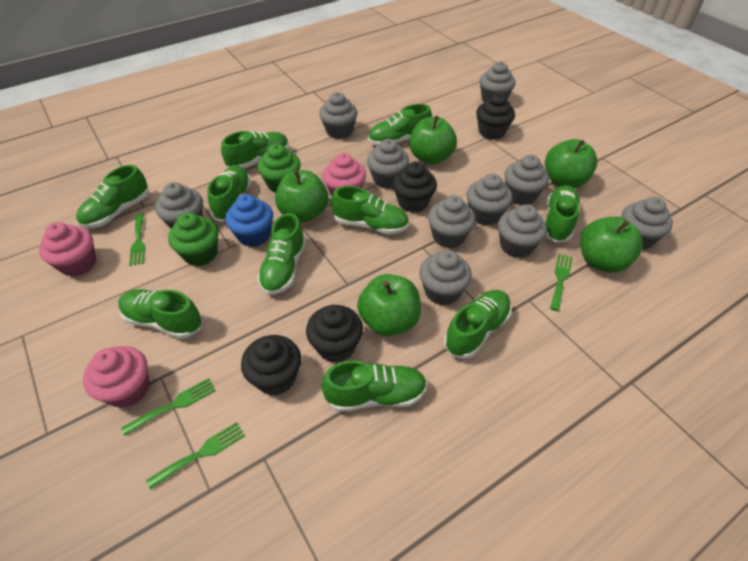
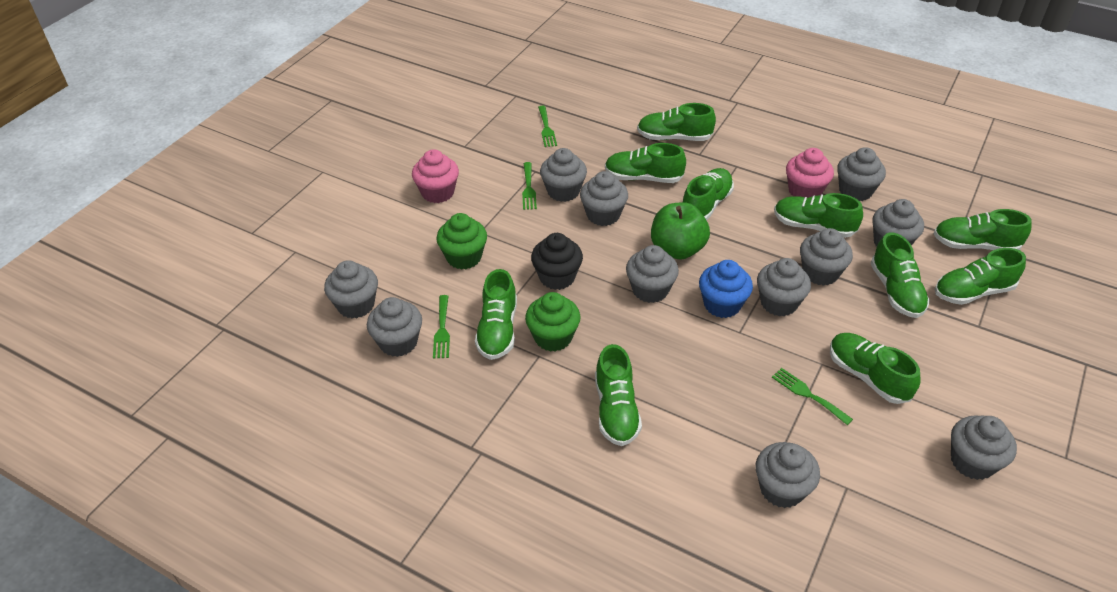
black cupcake: [241,335,301,395] [306,305,363,363] [392,162,437,213] [476,93,515,140] = 4 -> [531,233,583,290] = 1
green apple: [275,170,328,222] [357,274,421,336] [409,116,457,165] [545,139,598,188] [580,217,643,273] = 5 -> [651,202,710,260] = 1
grey cupcake: [155,182,203,229] [319,92,358,139] [367,139,409,189] [419,250,472,305] [428,195,476,248] [467,174,512,226] [480,62,516,102] [498,204,547,258] [504,155,549,205] [622,197,673,250] = 10 -> [324,260,378,318] [367,297,422,357] [540,148,587,202] [580,171,628,226] [626,245,679,303] [756,442,820,508] [757,258,811,316] [800,228,853,286] [837,147,886,201] [872,199,924,247] [951,415,1017,480] = 11
pink cupcake: [39,222,96,277] [83,346,149,408] [323,153,366,197] = 3 -> [412,149,459,203] [786,148,834,198] = 2

